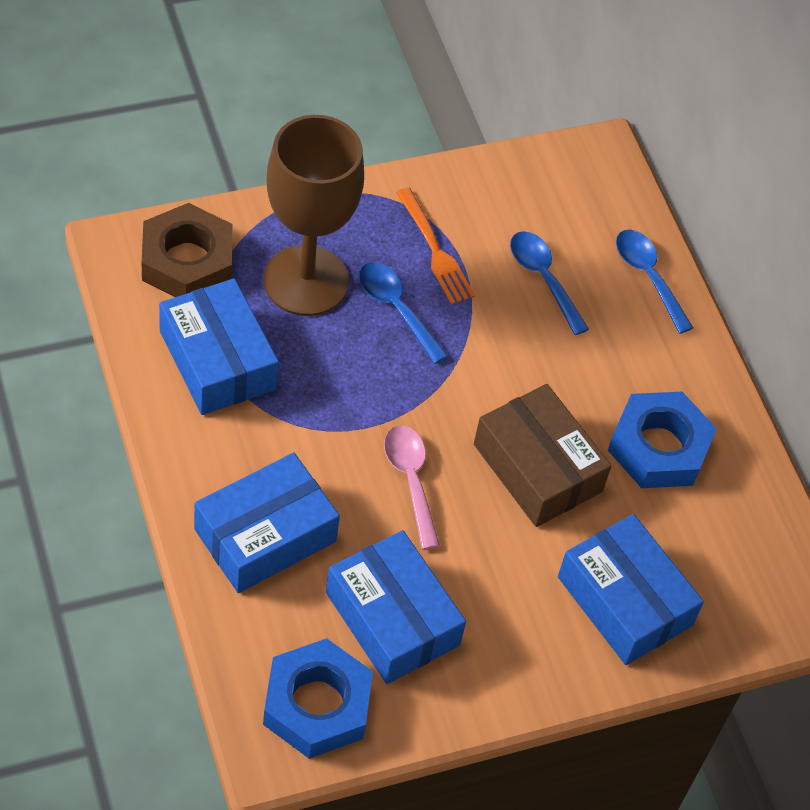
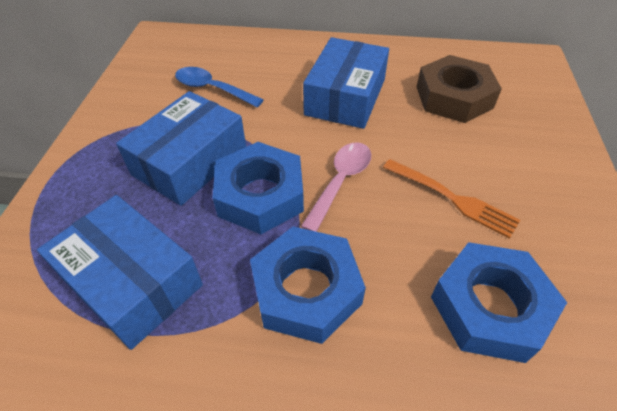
blue box: [159,278,279,415] [194,453,340,593] [326,530,466,684] [558,514,704,665] = 4 -> [37,195,203,350] [116,91,246,206] [303,37,389,129] = 3
blue nut: [263,638,373,759] [608,392,717,488] = 2 -> [213,142,304,234] [250,227,366,344] [431,242,567,363] = 3
blue spoon: [359,262,448,364] [510,231,589,335] [616,230,693,334] = 3 -> [175,67,264,108] = 1
brown box: [474,384,611,527] = 1 -> none = 0
brown goblet: [263,115,364,316] = 1 -> none = 0

